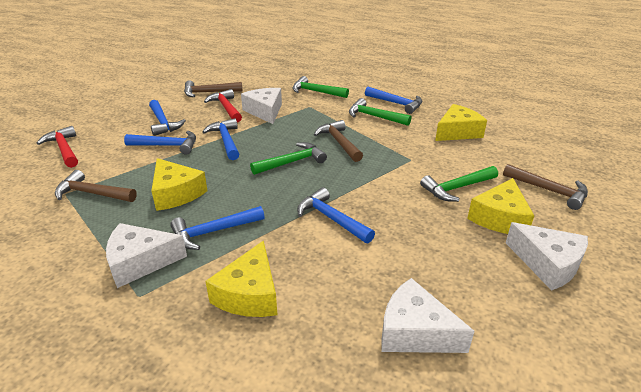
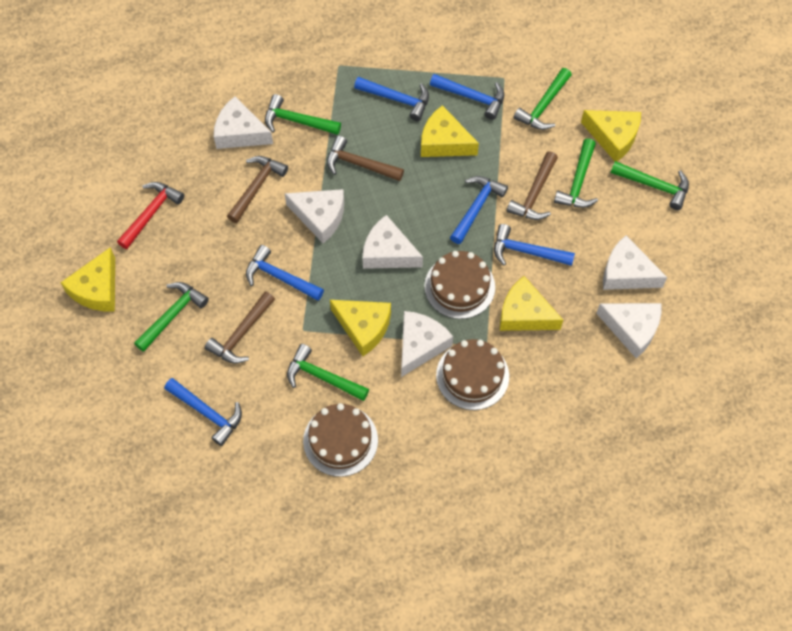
brown cake: none = 0 -> [303,403,378,477] [424,251,495,319] [436,339,509,410] = 3
green hammer: [250,142,327,175] [292,76,349,98] [349,98,411,126] [420,166,498,202] = 4 -> [134,282,209,352] [265,94,341,135] [287,344,369,401] [514,68,572,130] [554,138,598,208] [611,161,689,210] = 6
red hammer: [37,126,78,168] [204,89,242,123] = 2 -> [117,182,184,249] = 1
white cheese: [106,223,187,288] [241,88,282,124] [381,278,474,353] [506,222,588,291] = 4 -> [214,96,273,149] [284,189,344,244] [362,215,423,269] [401,311,453,377] [596,303,661,358] [603,235,667,290] = 6
yellow cheese: [151,158,208,211] [205,240,277,317] [435,104,487,141] [467,178,534,234] = 4 -> [60,247,115,311] [330,300,391,356] [421,105,479,157] [500,276,563,331] [581,110,641,162] = 5

